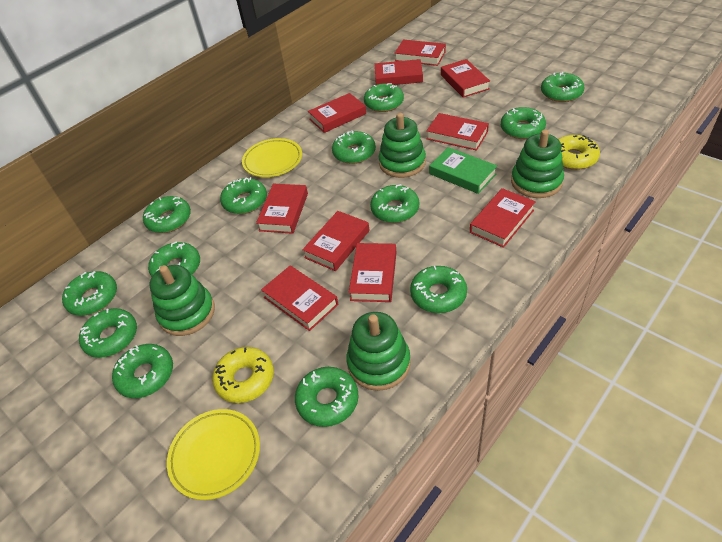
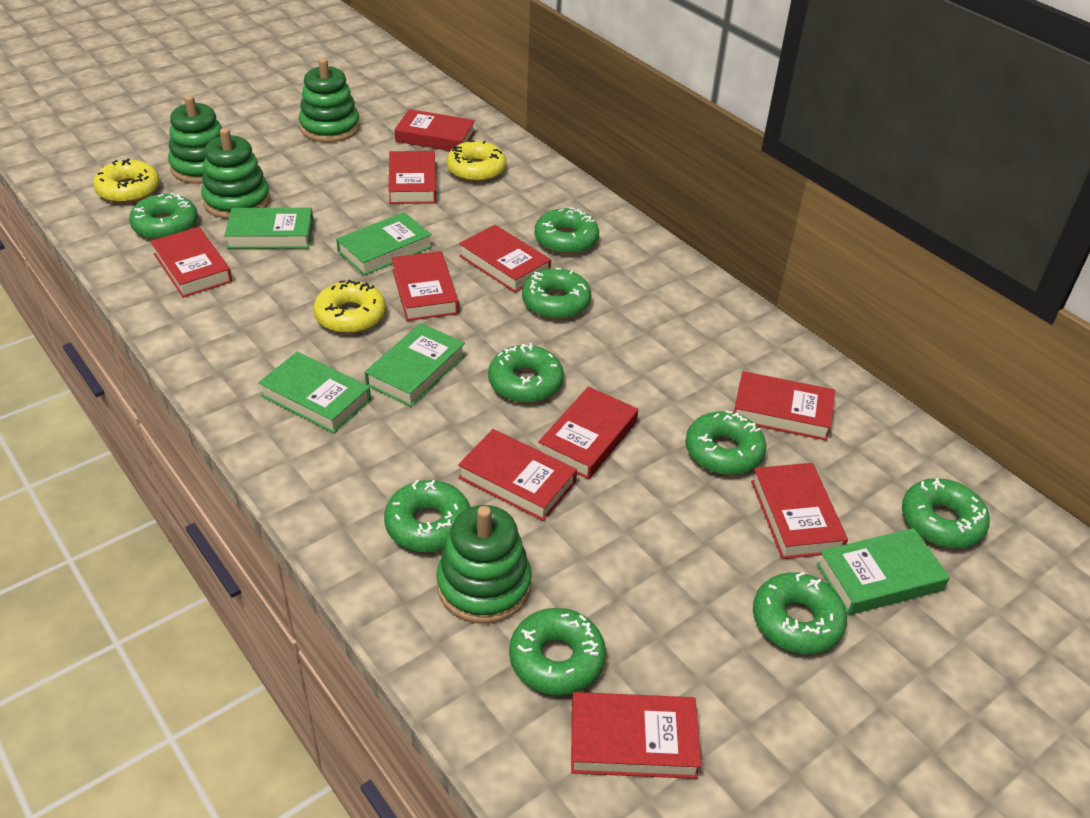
green book: [429,147,497,194] = 1 -> [224,208,313,249] [258,352,371,433] [336,212,432,275] [365,323,465,407] [816,528,950,615] = 5
green donut: [62,271,117,316] [79,308,137,358] [112,344,173,398] [143,196,191,233] [148,242,200,277] [220,177,267,214] [295,367,358,427] [332,130,376,164] [364,83,404,112] [370,184,419,223] [410,266,467,313] [501,107,546,139] [541,72,585,102] = 13 -> [129,193,198,240] [384,480,470,552] [488,343,564,403] [509,608,606,695] [522,268,591,319] [535,207,599,254] [685,410,766,475] [753,572,847,654] [902,478,990,549] = 9
yellow donut: [212,347,274,403] [558,135,600,170] = 2 -> [93,159,160,203] [313,280,386,334] [447,140,506,182] = 3
yellow plate: [167,409,260,500] [242,138,302,177] = 2 -> none = 0

